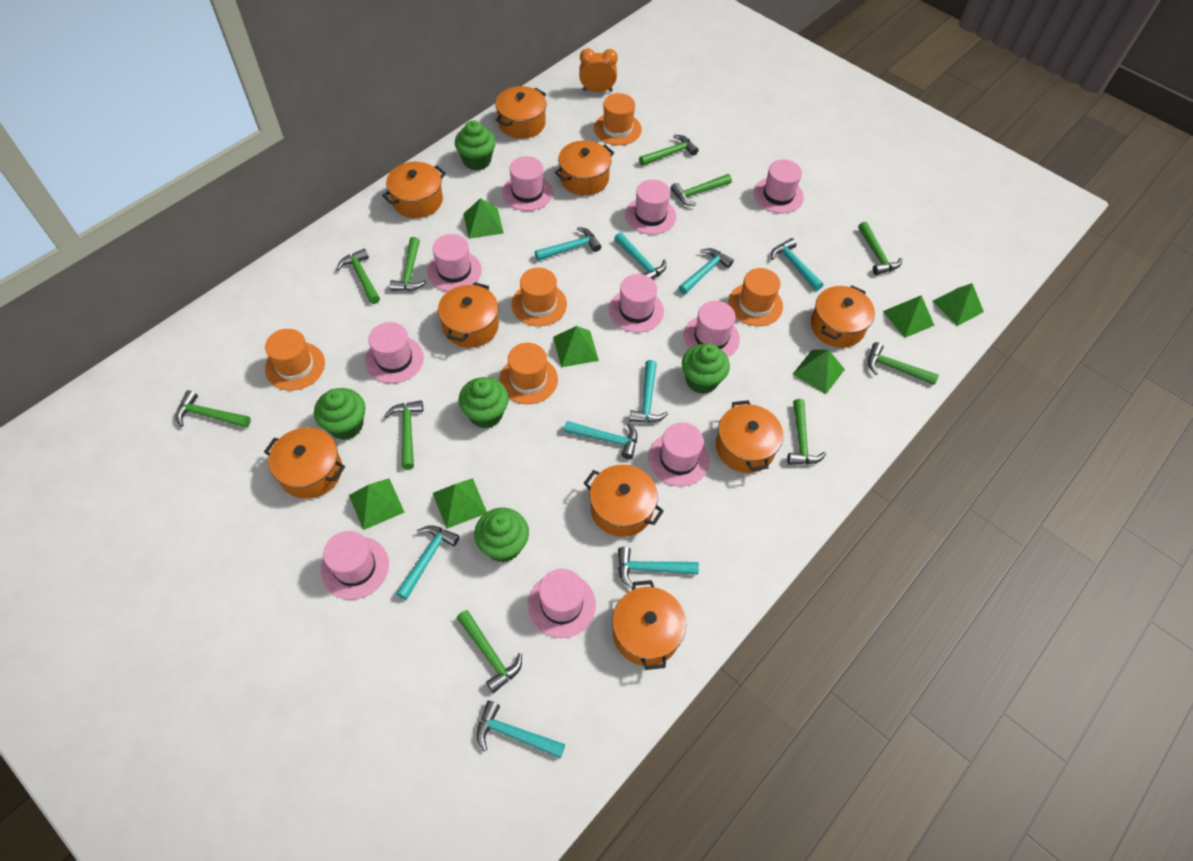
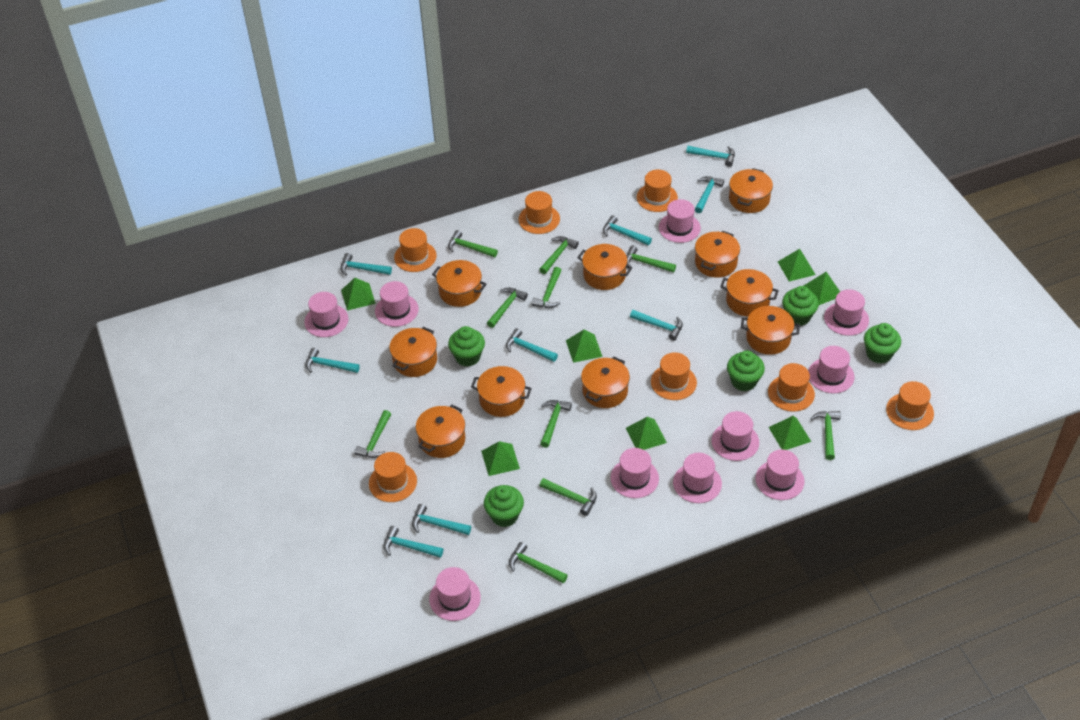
orange clock: [579,48,618,92] = 1 -> none = 0
orange hat: [265,329,325,390] [499,343,558,404] [511,267,567,326] [594,93,642,145] [728,268,783,326] = 5 -> [369,452,417,502] [394,228,437,272] [518,191,560,234] [637,170,678,212] [651,352,697,400] [768,363,815,412] [886,381,934,430] = 7
orange pot: [264,427,345,499] [382,162,446,218] [438,282,499,348] [495,86,546,139] [555,140,614,196] [583,464,664,537] [612,580,686,670] [716,400,783,473] [811,285,875,348] = 9 -> [389,327,437,377] [416,404,465,458] [432,260,487,307] [471,366,532,417] [577,244,632,290] [581,357,630,408] [695,231,740,278] [720,269,779,317] [729,168,773,213] [741,306,800,355] = 10

